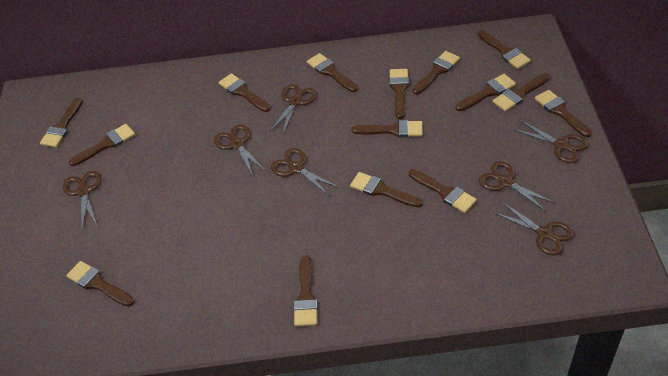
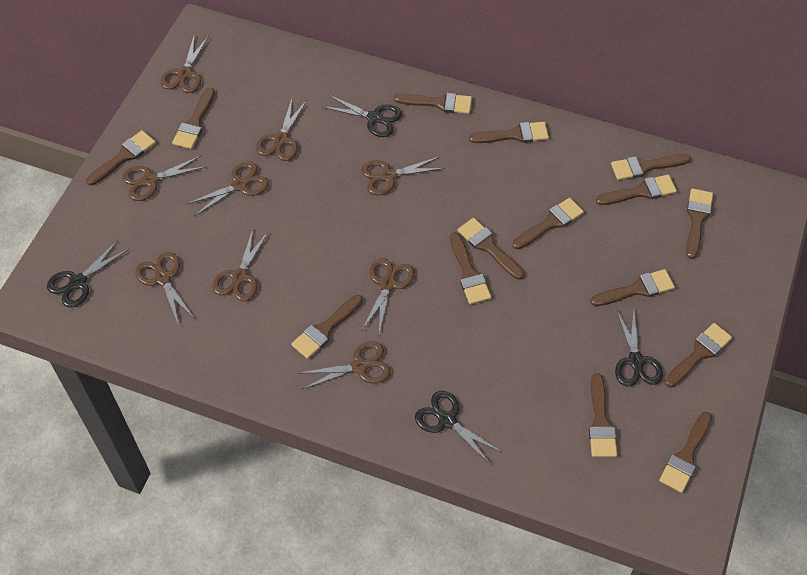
black scissors: none = 0 -> [47,240,129,308] [323,95,402,137] [415,391,503,465] [615,308,663,387] = 4
brown scissors: [63,171,101,229] [214,124,266,176] [270,84,317,134] [271,148,340,196] [479,161,555,212] [493,201,574,256] [512,120,589,163] = 7 -> [122,156,205,201] [135,252,195,326] [161,34,209,93] [187,162,269,216] [213,229,269,302] [256,99,307,161] [300,341,391,389] [361,156,445,195] [362,258,415,333] = 9

